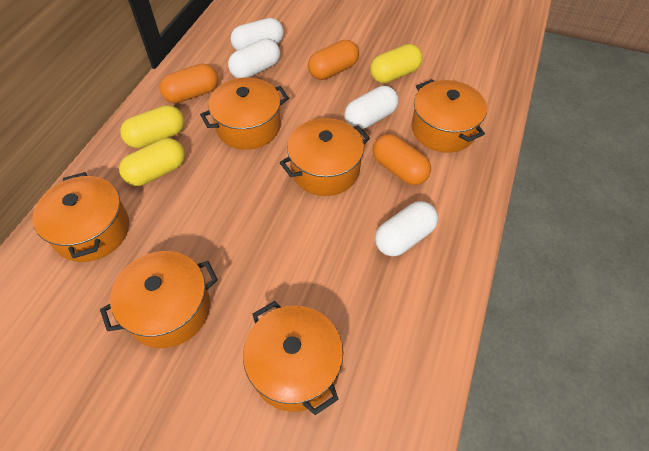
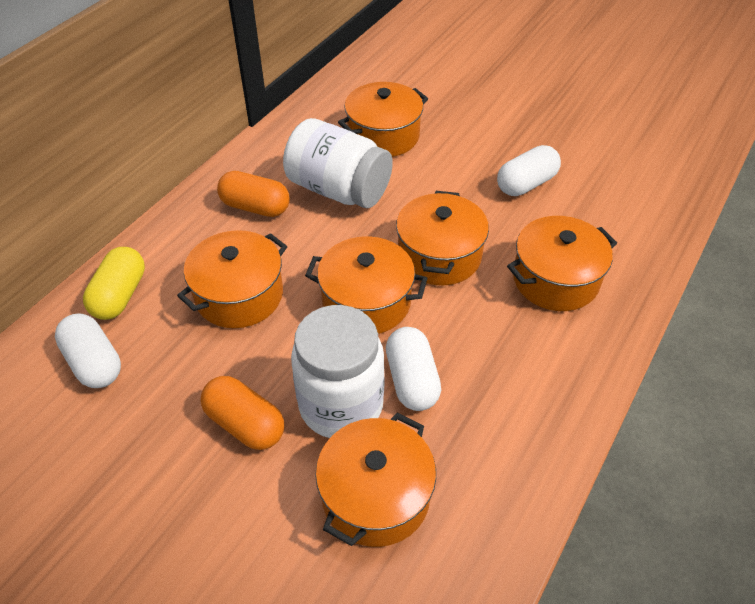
orange capsule: [160,64,218,103] [308,40,359,80] [373,134,431,185] = 3 -> [201,376,284,450] [217,171,290,217] = 2
white capsule: [228,39,280,78] [231,18,284,51] [344,86,399,129] [375,201,438,257] = 4 -> [55,313,121,388] [386,327,441,411] [497,145,561,196] = 3
white jar: none = 0 -> [283,118,393,208] [291,305,385,438] = 2
yellow capsule: [119,138,185,186] [120,105,184,148] [370,44,422,83] = 3 -> [83,247,145,320] = 1

